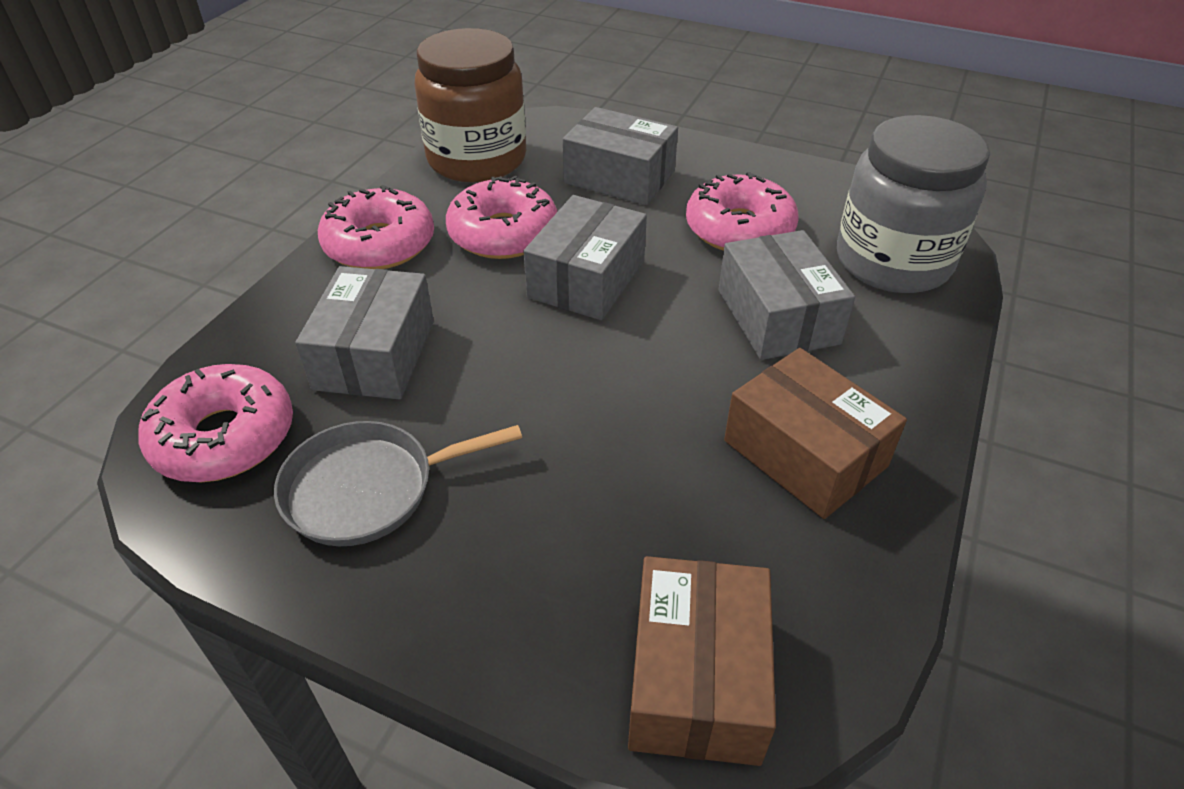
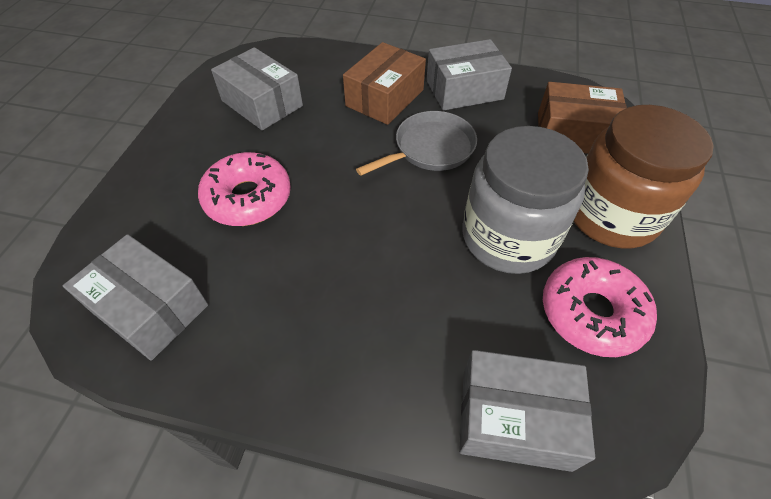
pink donut: [138,364,293,482] [318,185,434,269] [446,176,557,259] [686,172,799,251] = 4 -> [198,152,291,226] [543,257,657,357] = 2

